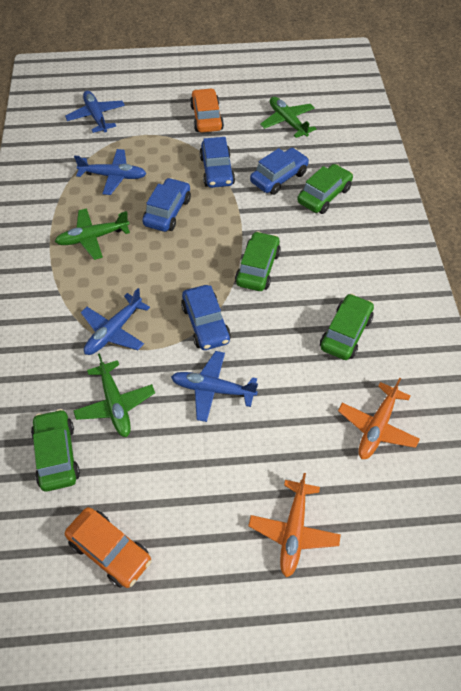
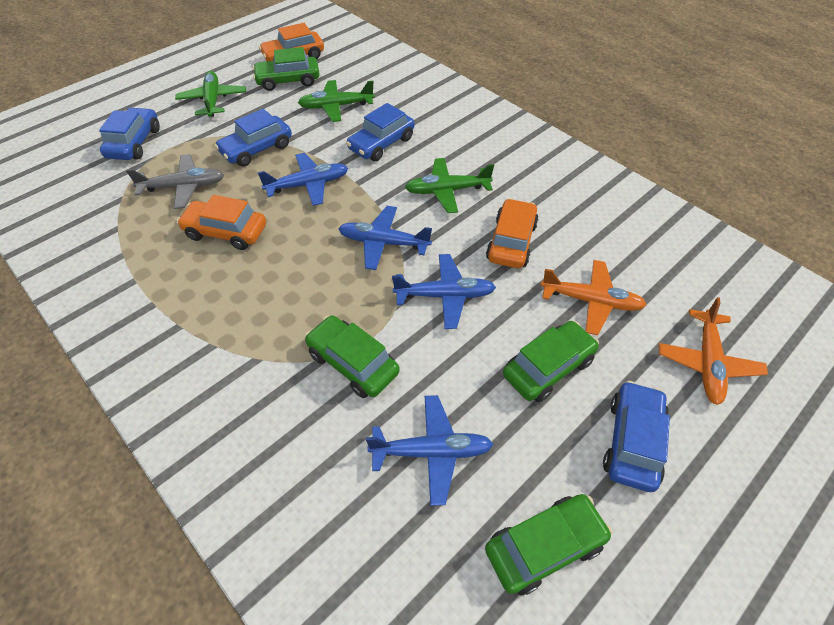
grey plane: none = 0 -> [126,154,224,209] = 1
orange car: [65,507,151,588] [190,88,224,132] = 2 -> [177,195,266,250] [259,23,324,61] [486,198,539,268] = 3

